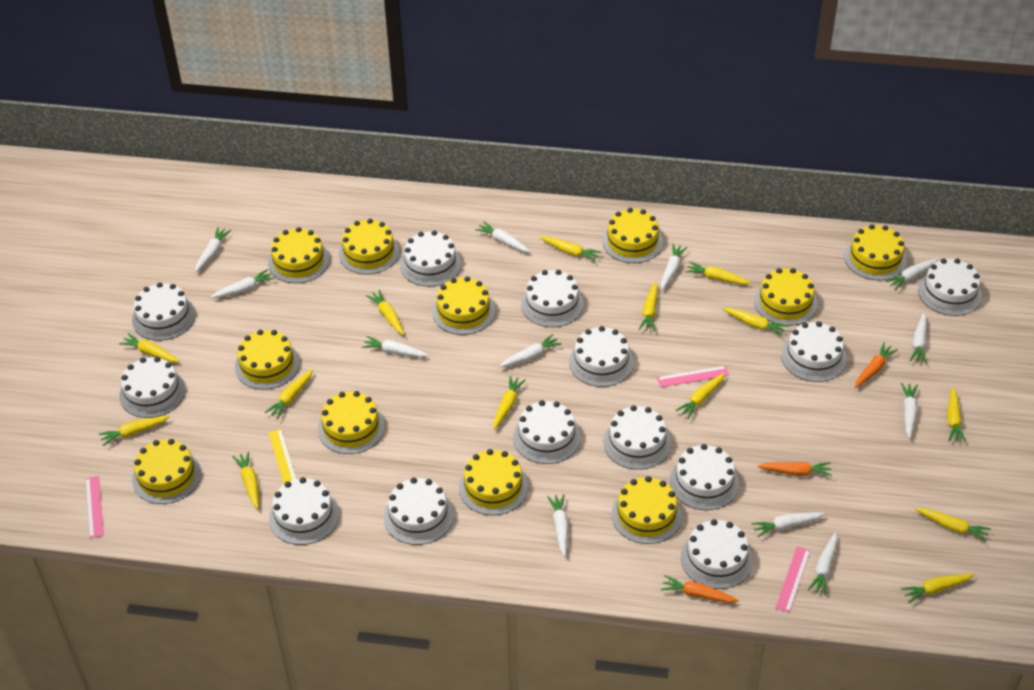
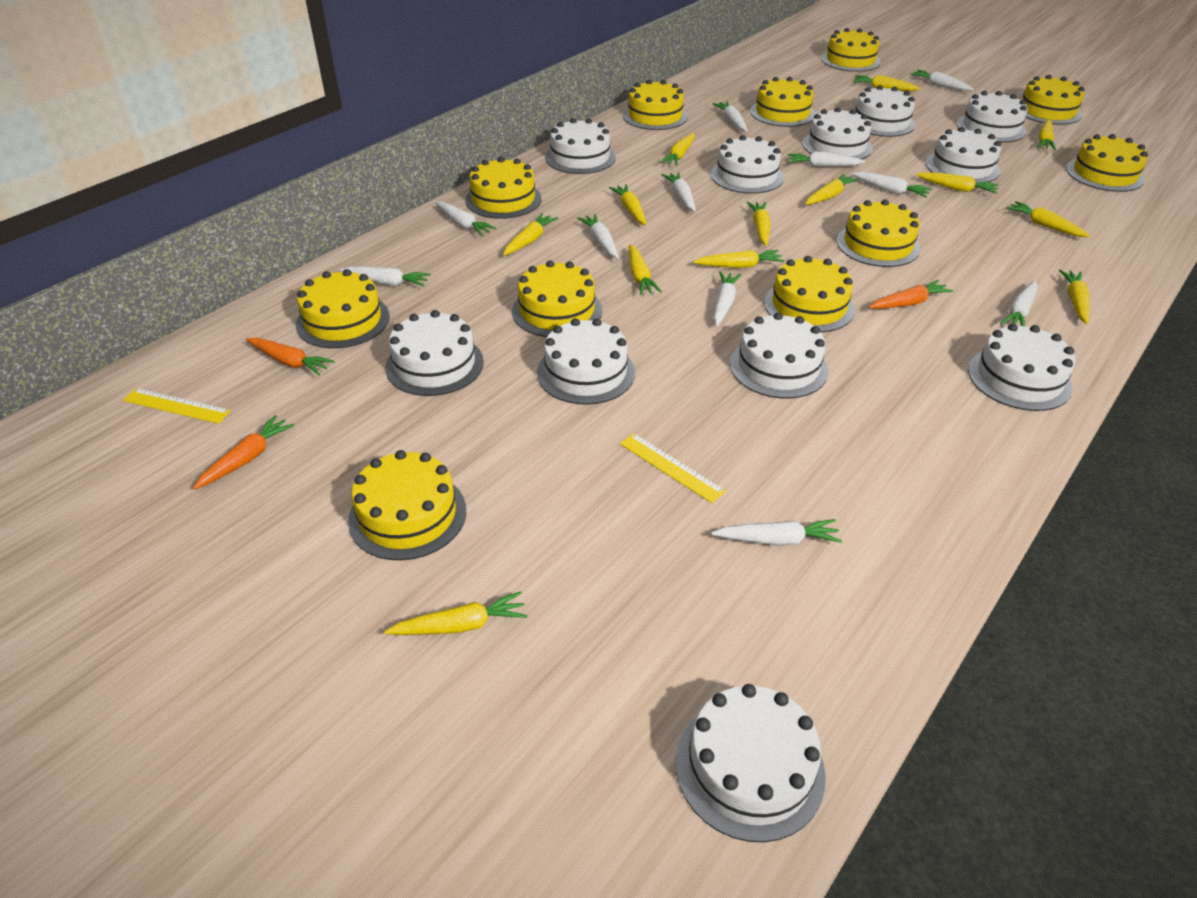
pink ruler: [85,476,104,538] [657,366,729,387] [776,546,811,612] = 3 -> none = 0
white cake: [120,357,185,418] [132,282,195,341] [269,477,339,545] [384,477,454,545] [400,230,461,287] [513,400,580,464] [521,270,584,327] [569,326,634,387] [604,405,671,470] [670,444,739,510] [681,519,753,589] [781,322,847,382] [918,259,982,316] = 13 -> [385,310,484,396] [537,318,635,405] [545,118,616,174] [676,684,826,842] [710,135,784,194] [730,312,828,399] [802,107,873,159] [855,85,915,137] [926,127,1001,183] [957,91,1028,143] [968,324,1075,411] = 11
white carrot: [195,227,231,272] [210,269,274,299] [362,336,429,357] [475,221,531,252] [499,334,561,368] [547,494,569,556] [661,244,688,290] [752,512,825,537] [808,533,837,595] [885,258,939,290] [901,383,918,439] [909,313,927,364] = 12 -> [340,267,431,287] [435,201,497,236] [577,214,619,259] [662,172,696,212] [711,519,842,546] [712,102,747,132] [713,271,741,326] [787,152,866,167] [852,172,932,197] [910,70,974,91] [1000,280,1038,326] = 11
yellow carrot: [99,416,170,446] [119,333,180,362] [232,451,259,509] [265,369,313,419] [366,290,404,335] [493,376,525,430] [540,236,601,262] [639,282,658,331] [675,373,725,419] [686,262,751,285] [723,308,788,337] [901,574,975,603] [915,508,991,542] [947,387,966,443] = 14 -> [384,591,527,635] [503,213,559,255] [609,184,647,225] [629,244,662,295] [660,133,695,166] [693,250,784,268] [747,202,771,246] [805,174,859,205] [853,75,921,91] [916,172,999,194] [1006,201,1090,237] [1037,119,1056,151] [1059,270,1090,324] = 13
yellow ruler: [269,429,296,484] = 1 -> [123,388,231,424] [620,433,726,503] = 2

